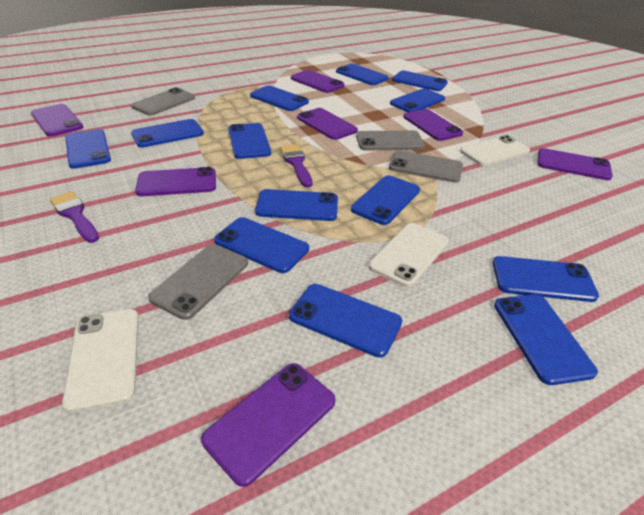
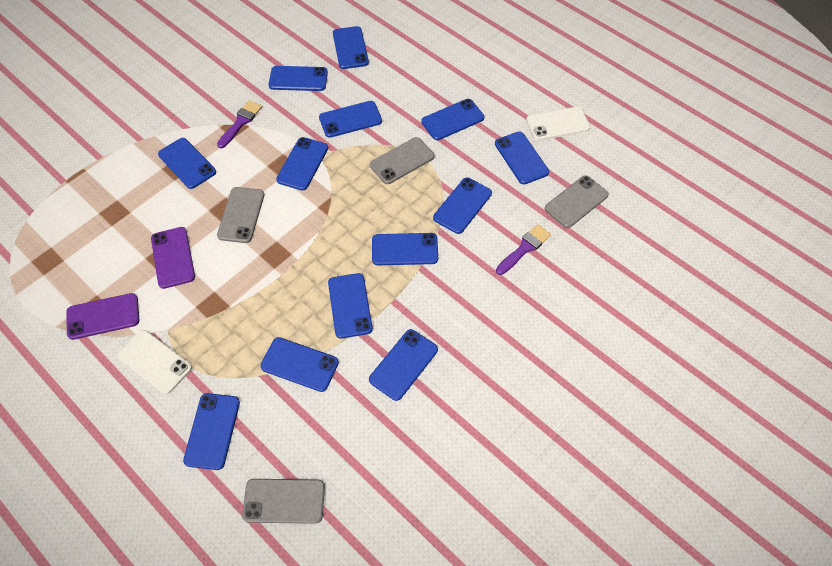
purple phone: [31,104,83,136] [135,167,216,196] [201,363,335,487] [291,70,345,93] [297,108,358,140] [403,109,463,141] [537,148,613,180] = 7 -> [66,293,139,340] [151,227,195,289] = 2
white phone: [62,309,139,413] [369,223,449,288] [460,135,530,166] = 3 -> [117,330,192,394] [526,107,590,141] = 2

